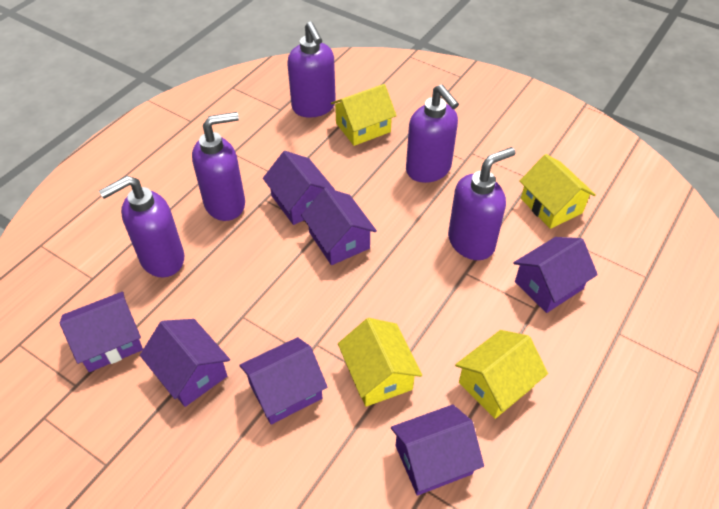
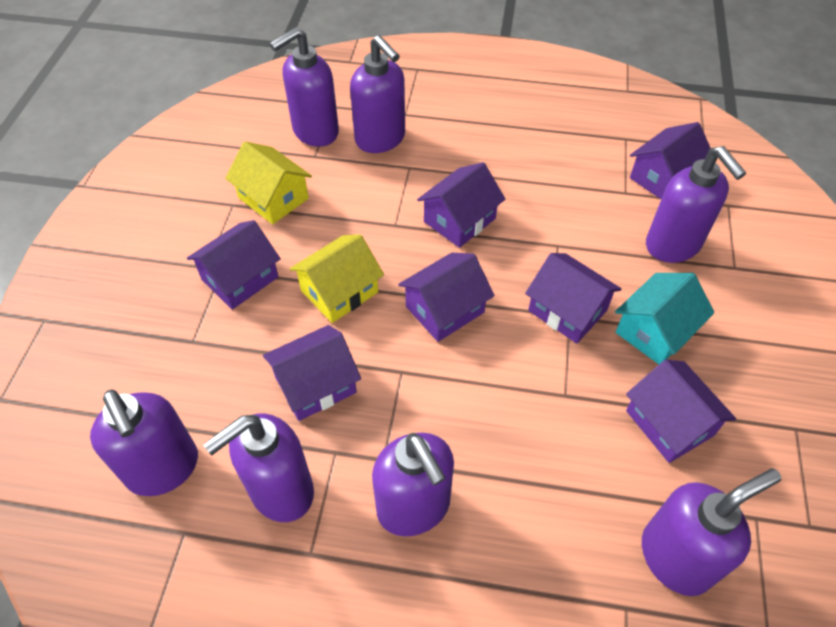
purple soap dispenser: [99,176,184,277] [192,112,245,221] [287,22,336,118] [406,85,459,183] [448,147,515,260] = 5 -> [90,389,198,496] [203,414,314,522] [270,27,339,147] [350,35,405,153] [372,433,454,536] [642,468,781,596] [646,146,746,263] = 7
turquoise house: none = 0 -> [615,273,714,364] = 1
yellow house: [331,84,397,146] [338,318,422,407] [455,330,548,419] [519,154,596,229] = 4 -> [225,141,312,224] [290,234,384,323] = 2

